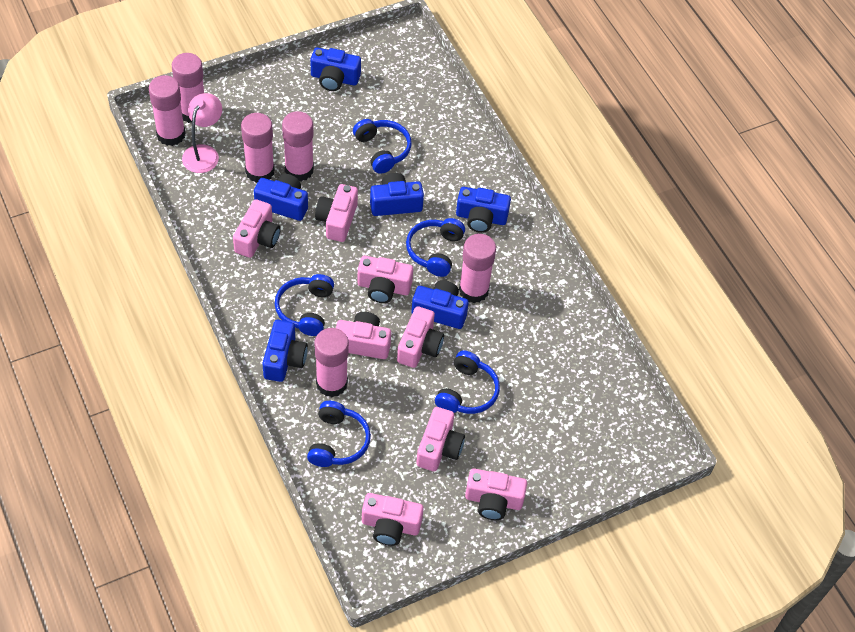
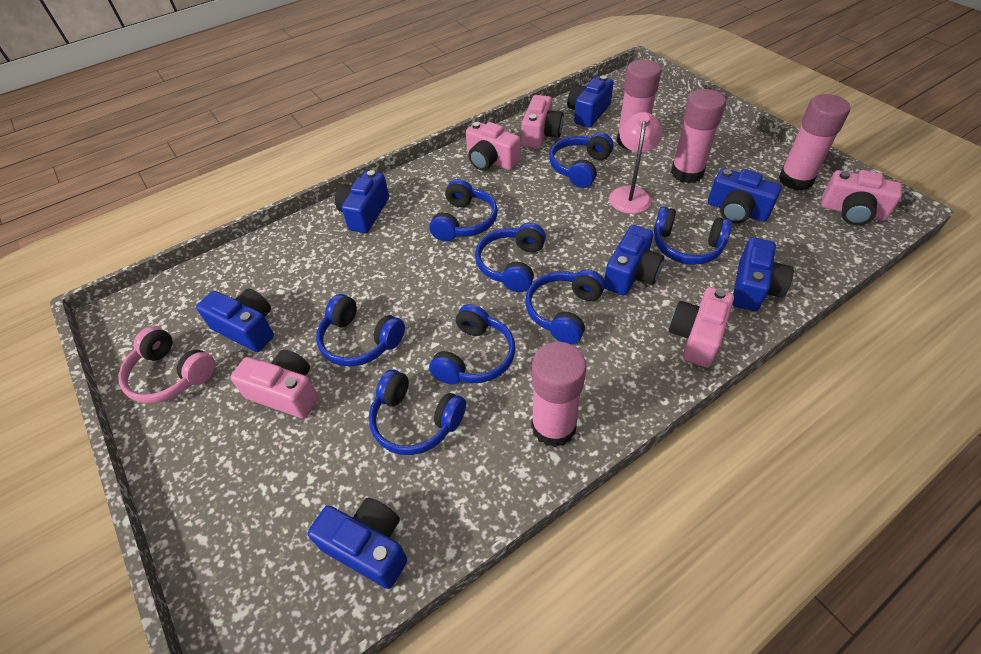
blue camera: [254,174,308,221] [262,320,308,382] [310,47,361,91] [370,173,424,216] [411,280,469,329] [456,187,511,233] = 6 -> [196,288,274,352] [308,498,407,589] [335,170,389,233] [567,75,614,128] [604,225,664,296] [708,168,782,224] [732,237,794,311] = 7
blue headphones: [275,274,334,336] [307,401,371,467] [353,119,411,174] [406,218,465,277] [435,350,500,414] = 5 -> [316,294,405,366] [369,369,466,455] [429,179,498,242] [429,304,515,384] [475,223,546,292] [526,270,605,344] [549,133,614,188] [654,207,732,265] = 8
pink camera: [233,199,281,258] [315,184,358,242] [336,312,391,359] [357,256,413,303] [362,493,424,546] [397,306,444,368] [416,407,465,471] [465,468,527,520] = 8 -> [230,350,318,419] [466,122,520,171] [522,95,564,149] [669,287,734,367] [821,170,902,225] = 5
pink glue stick: [149,75,186,146] [172,53,204,123] [241,113,274,183] [282,111,314,181] [315,328,349,397] [459,234,496,303] = 6 -> [531,342,587,447] [617,59,662,150] [671,89,726,183] [779,94,850,191] = 4
pink headphones: none = 0 -> [118,327,215,403] = 1

